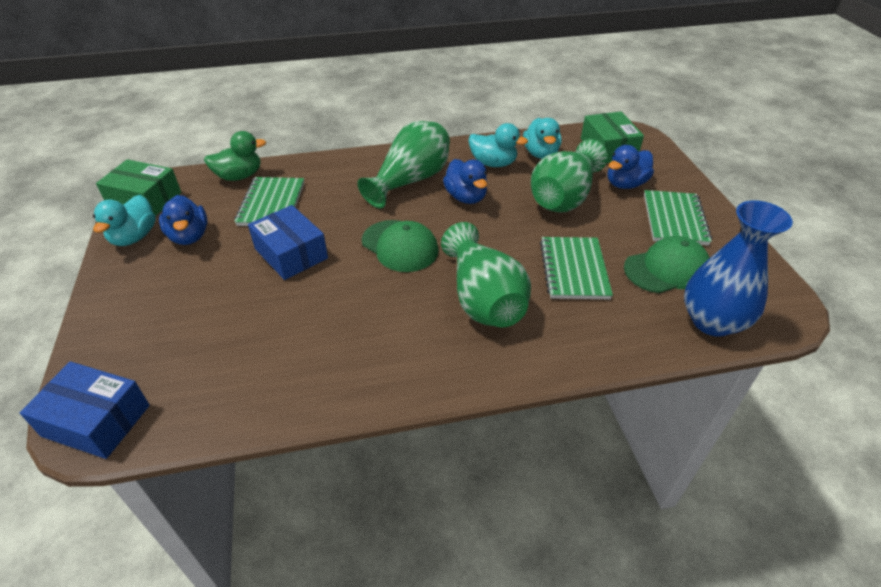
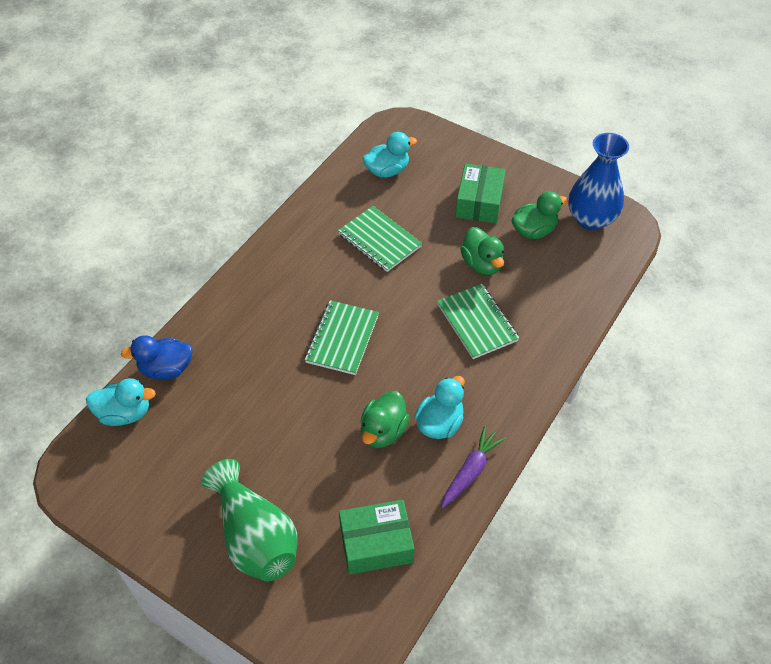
blue box: [20,362,150,459] [248,205,328,280] = 2 -> none = 0
blue duck: [159,195,208,245] [443,159,487,204] [608,145,654,189] = 3 -> [121,335,193,380] = 1
green cap: [362,220,439,272] [624,236,710,293] = 2 -> none = 0
green duck: [204,131,266,181] = 1 -> [361,391,410,448] [461,227,504,275] [511,191,568,239] = 3
green vase: [358,121,450,209] [441,222,531,327] [531,139,608,213] = 3 -> [202,459,298,581] = 1
purple carrot: none = 0 -> [441,426,505,508] = 1

